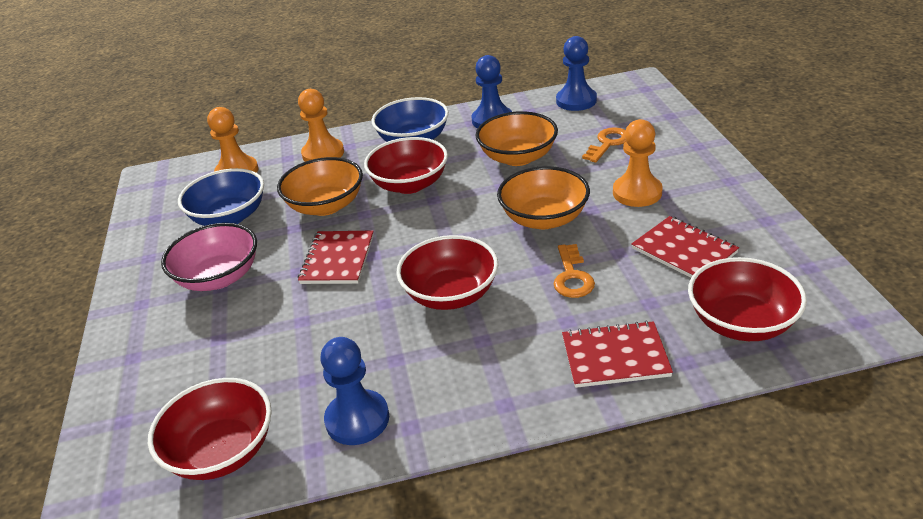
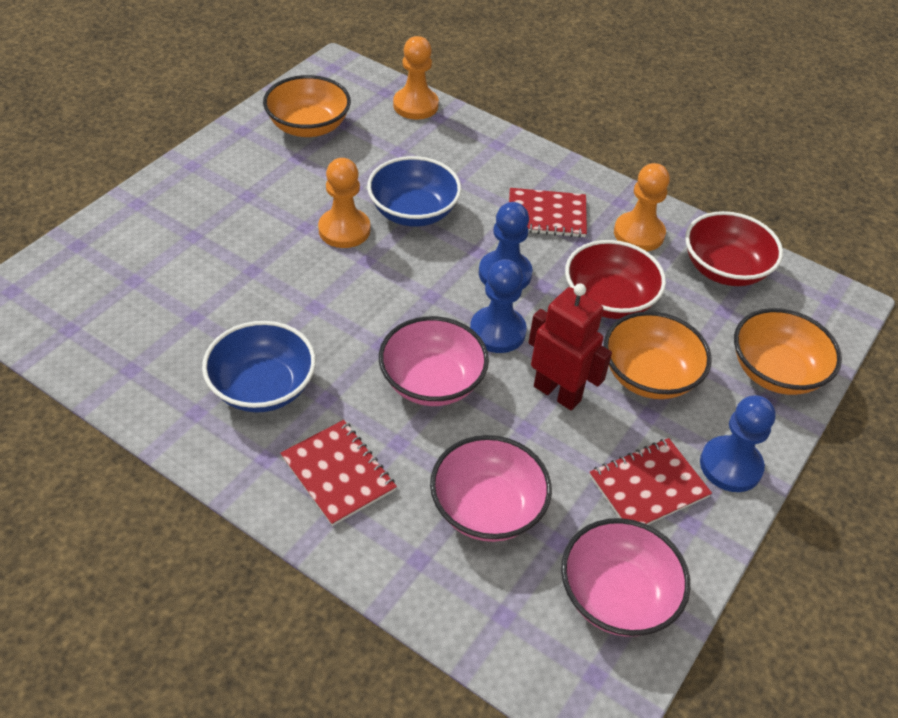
orange key: [554,244,595,298] [582,127,626,163] = 2 -> none = 0
pink bowl: [161,223,257,291] = 1 -> [379,316,489,406] [430,435,552,542] [561,518,690,637] = 3
red bowl: [148,378,272,480] [364,137,448,194] [396,235,498,310] [688,257,807,341] = 4 -> [565,240,666,319] [685,211,783,286] = 2
red robot: none = 0 -> [529,283,612,411] = 1

